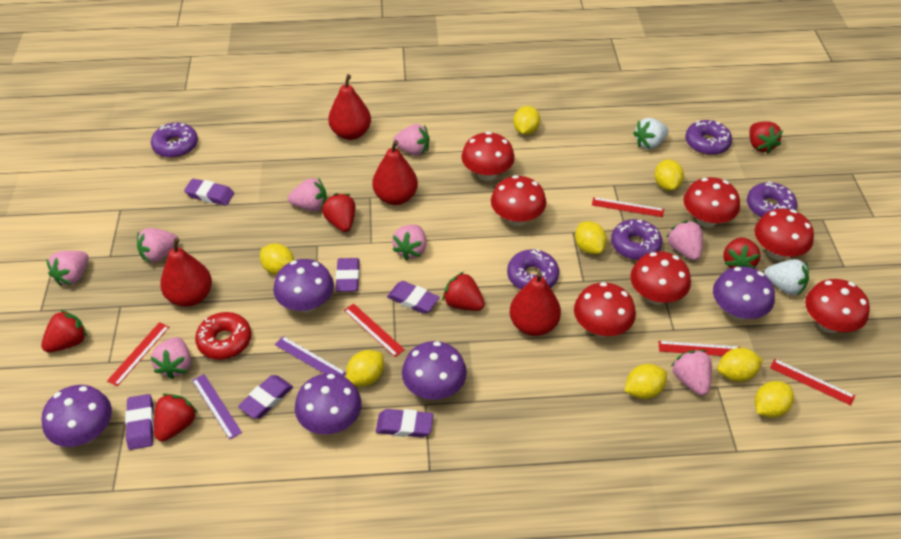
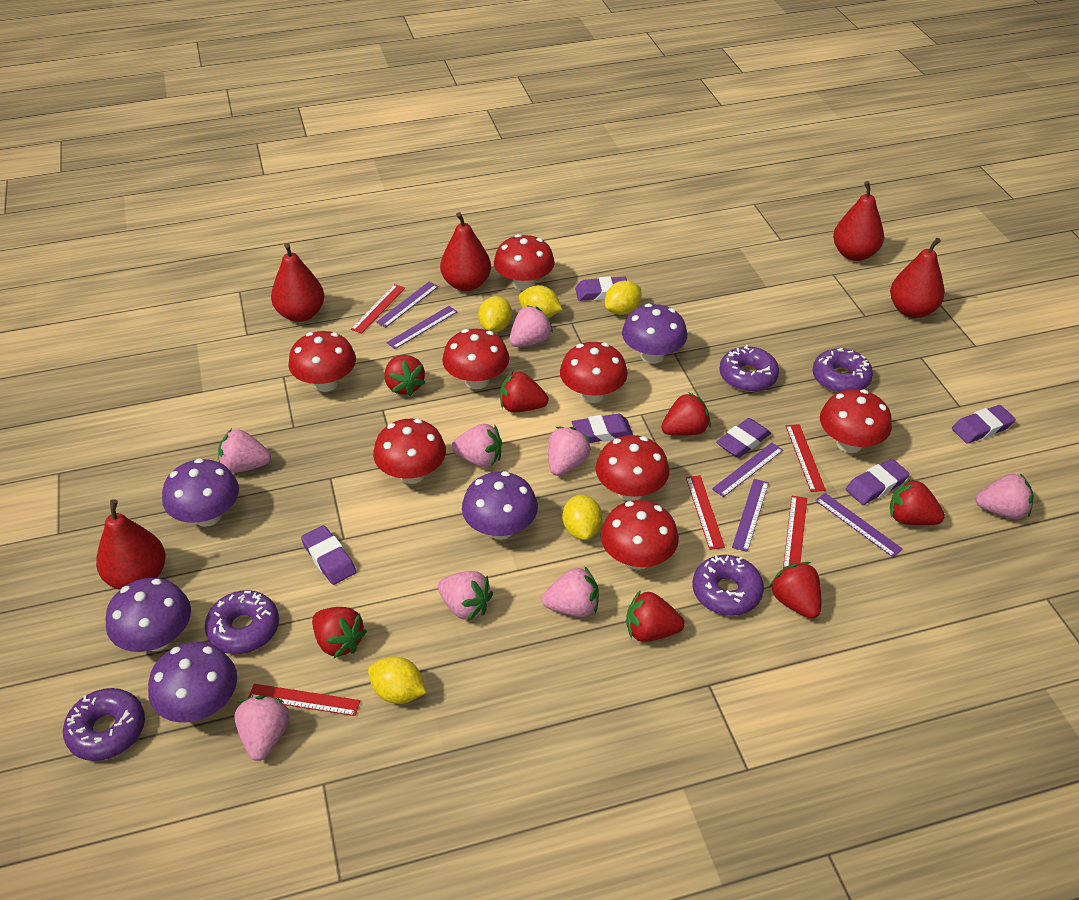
purple ruler: [192,374,242,440] [275,336,346,376] = 2 -> [376,282,439,327] [386,306,457,349] [712,443,783,497] [732,479,769,552] [815,493,903,557] = 5
red donut: [195,312,251,360] = 1 -> none = 0
red mushroom: [461,132,515,181] [491,175,546,226] [574,282,636,337] [630,251,691,305] [683,177,740,228] [755,209,814,260] [805,279,870,333] = 7 -> [288,331,356,392] [373,419,446,484] [442,329,509,389] [494,234,555,291] [560,342,628,403] [596,435,669,501] [601,500,679,570] [820,389,892,453] = 8
red pear: [160,238,212,307] [328,74,371,140] [372,140,418,205] [510,271,561,336] = 4 -> [96,499,165,590] [271,243,325,322] [440,212,491,291] [833,181,884,261] [890,238,945,318] = 5
red strawberry: [41,310,87,352] [154,394,198,441] [322,193,355,232] [443,272,485,311] [723,237,760,269] [749,122,783,154] = 6 -> [312,607,367,658] [384,355,426,396] [500,371,549,412] [626,590,685,642] [661,393,711,436] [769,562,821,619] [890,478,945,525] = 7
white strawberry: [633,118,669,149] [764,259,809,296] = 2 -> none = 0
yellow lemon: [260,244,294,275] [346,350,384,387] [513,106,540,135] [575,221,607,254] [625,364,667,399] [655,159,684,191] [717,348,763,382] [755,381,794,418] = 8 -> [368,656,426,704] [478,296,512,332] [519,285,562,318] [562,495,603,540] [605,281,641,315] = 5

